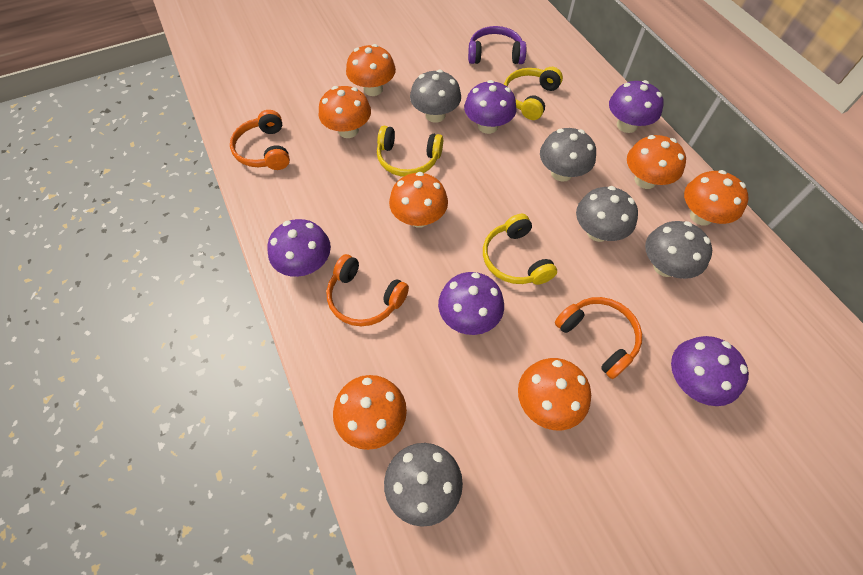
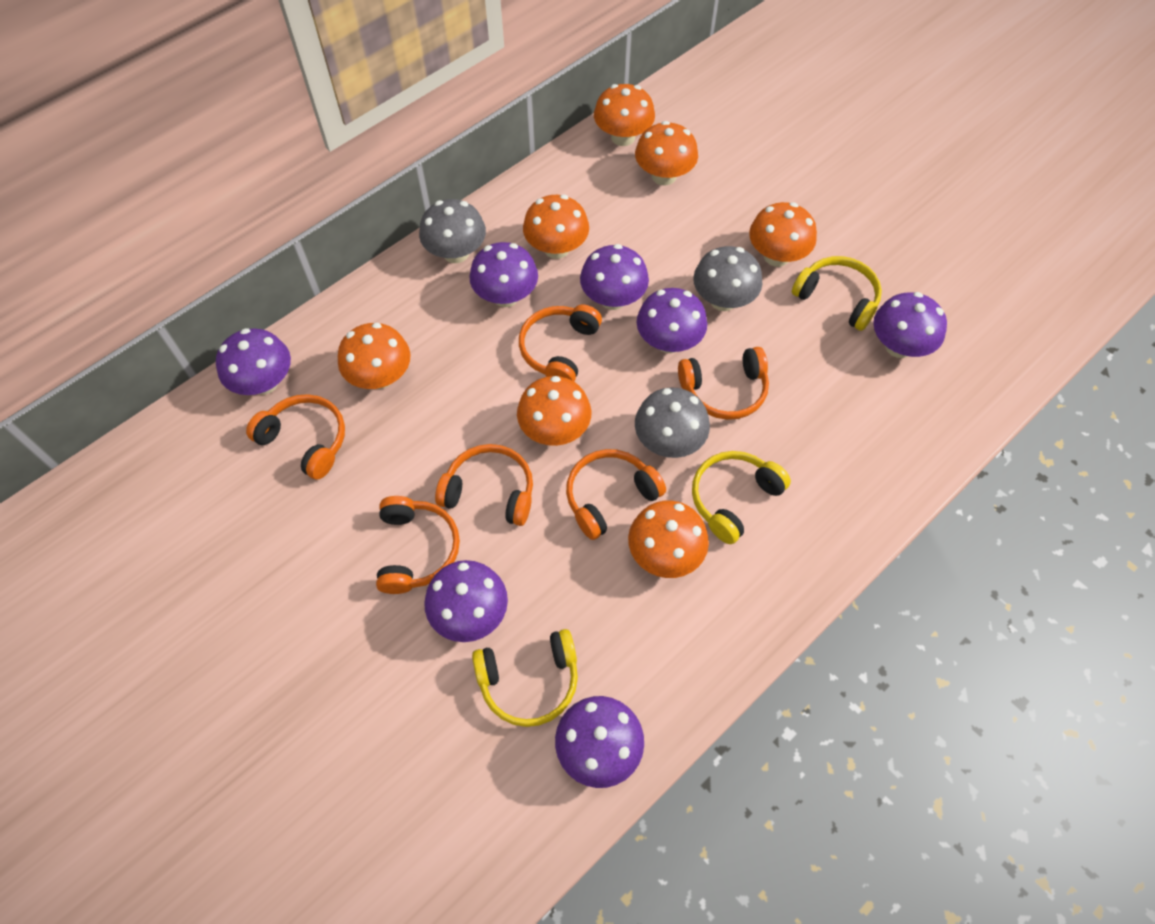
grey mushroom: [384,443,463,527] [410,70,461,123] [540,128,596,182] [576,186,638,242] [645,221,712,279] = 5 -> [419,199,486,263] [635,387,710,458] [693,246,762,311] = 3
orange headphones: [230,110,290,170] [326,254,409,326] [555,297,642,379] = 3 -> [246,394,345,480] [376,496,460,594] [435,444,533,526] [519,305,602,382] [566,449,666,540] [678,347,769,420] = 6
purple headphones: [468,26,526,64] = 1 -> none = 0
purple mushroom: [267,219,331,277] [438,272,504,335] [464,80,517,134] [609,80,664,133] [671,336,749,406] = 5 -> [216,328,291,395] [424,560,508,642] [470,242,538,307] [555,696,644,788] [580,244,649,310] [637,288,707,353] [873,292,947,358] = 7

